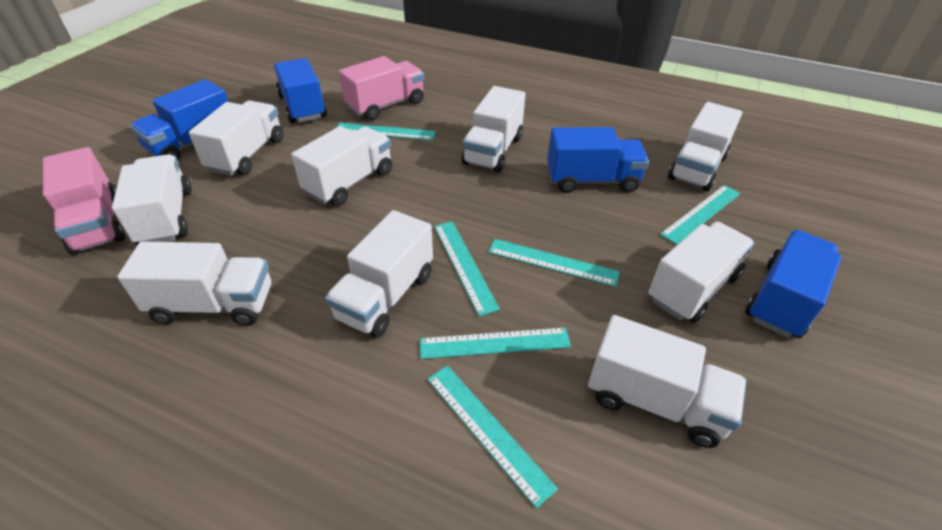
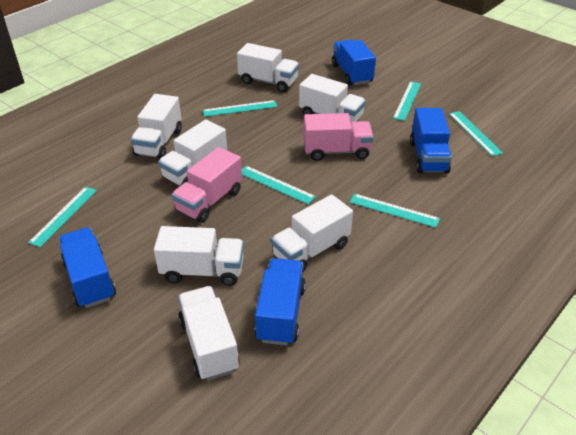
white truck: [112,154,191,245] [117,241,271,326] [189,101,283,176] [291,126,392,206] [325,210,433,338] [462,86,526,173] [588,315,747,448] [648,221,755,323] [668,102,742,191] = 9 -> [130,94,182,159] [154,226,244,286] [158,120,227,186] [178,286,240,381] [237,43,299,92] [271,194,353,272] [299,74,366,122] = 7

